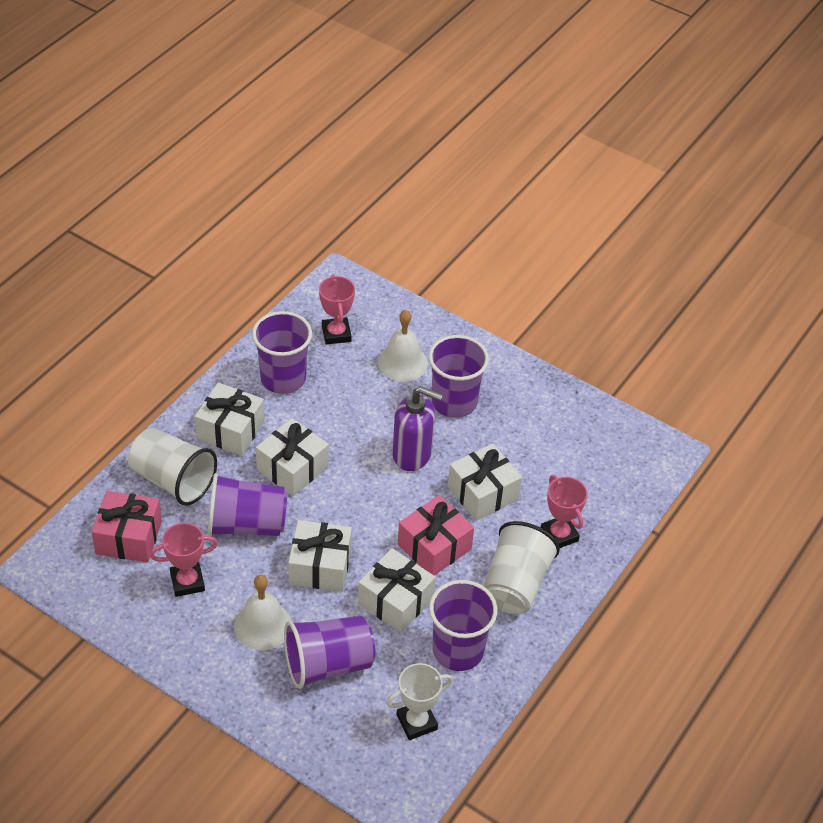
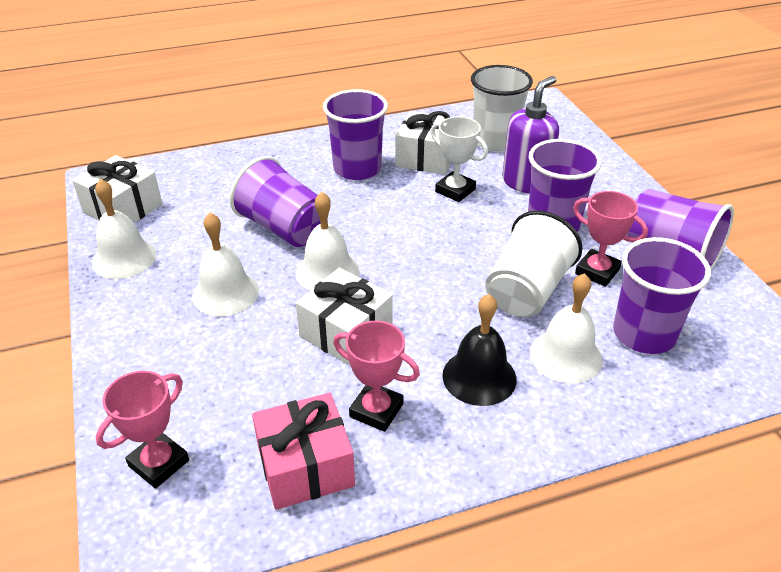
black bell: none = 0 -> [442,294,517,406] = 1
pink gift: [92,491,162,563] [398,495,474,576] = 2 -> [252,393,355,510] = 1
white bell: [234,575,291,650] [378,310,428,382] = 2 -> [92,179,156,279] [192,213,259,316] [296,192,360,291] [530,273,603,384] = 4
white gift: [195,382,264,456] [256,418,329,496] [288,520,352,592] [358,548,436,633] [448,443,522,521] = 5 -> [72,155,162,223] [296,267,393,366] [395,111,451,175] = 3

